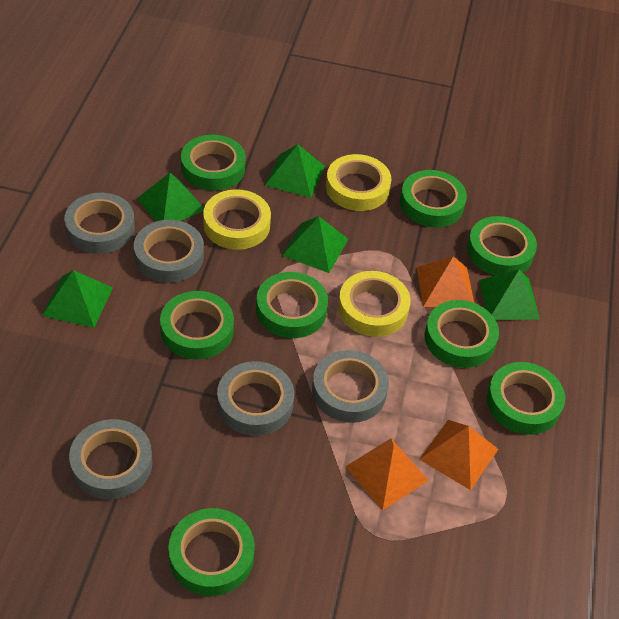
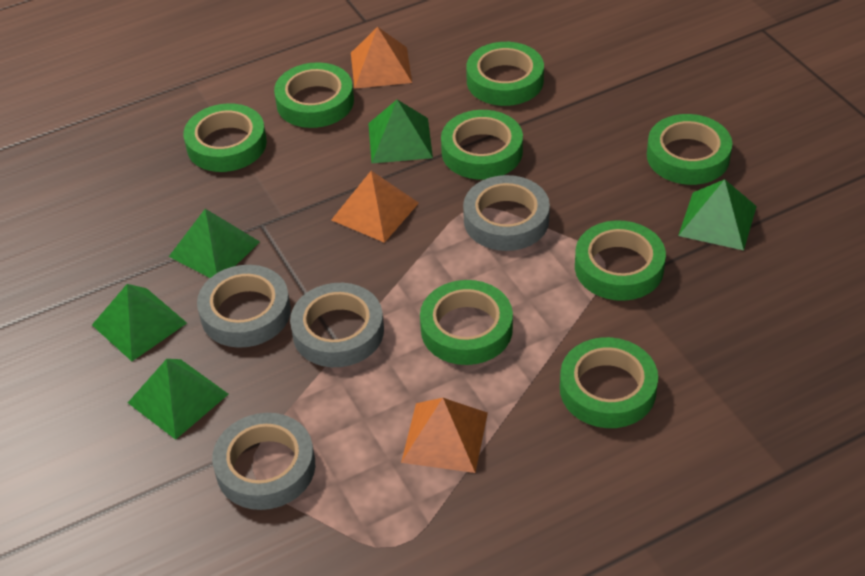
grey tape: [64,193,135,254] [69,419,153,500] [134,220,204,283] [217,361,294,436] [312,350,389,423] = 5 -> [197,265,291,348] [212,413,315,510] [290,283,384,367] [463,175,550,251] = 4
yellow tape: [203,189,271,250] [326,154,392,211] [338,271,411,337] = 3 -> none = 0

